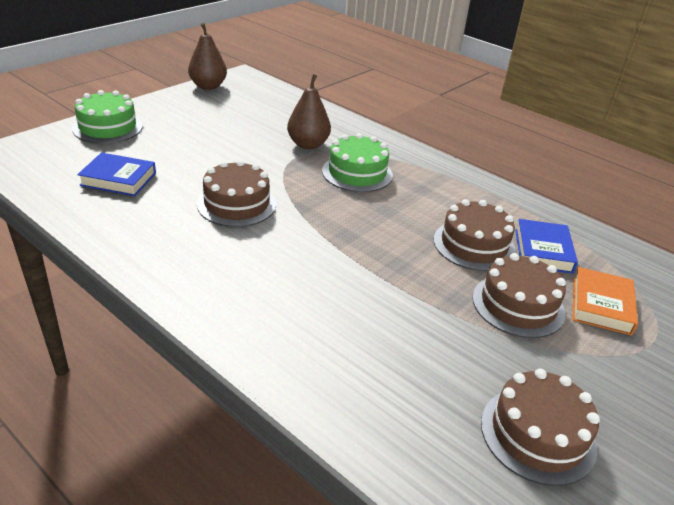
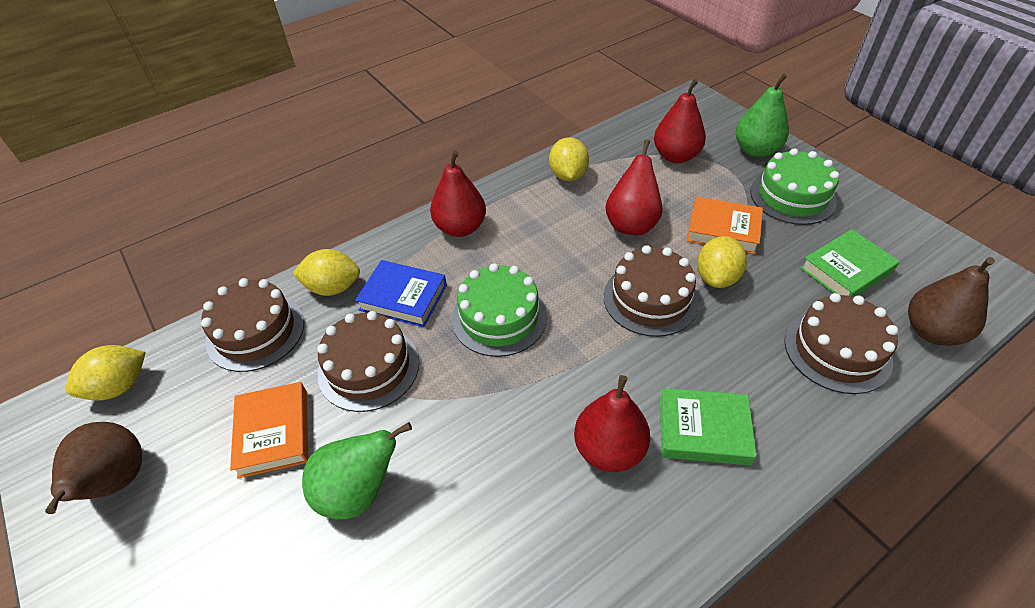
blue book: [77,152,156,196] [515,219,578,274] = 2 -> [355,260,447,327] = 1
green book: none = 0 -> [660,388,757,465] [800,229,900,297] = 2
green pear: none = 0 -> [302,422,412,519] [736,74,789,157] = 2
orange book: [573,267,638,335] = 1 -> [230,382,308,478] [687,197,763,254] = 2
red pear: none = 0 -> [430,151,486,237] [574,375,650,472] [605,139,663,235] [654,79,706,163] = 4
yellow lemon: none = 0 -> [66,345,146,401] [292,249,360,296] [549,137,589,181] [697,236,747,288] = 4

